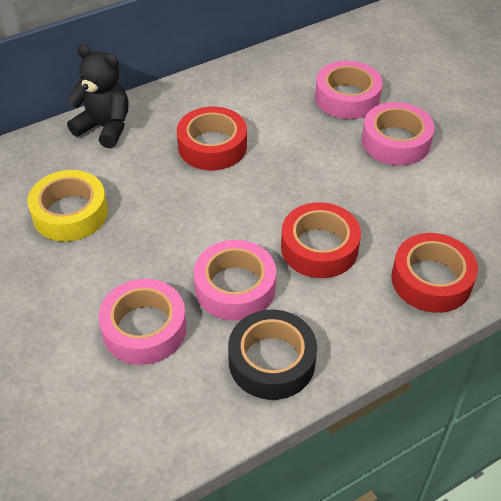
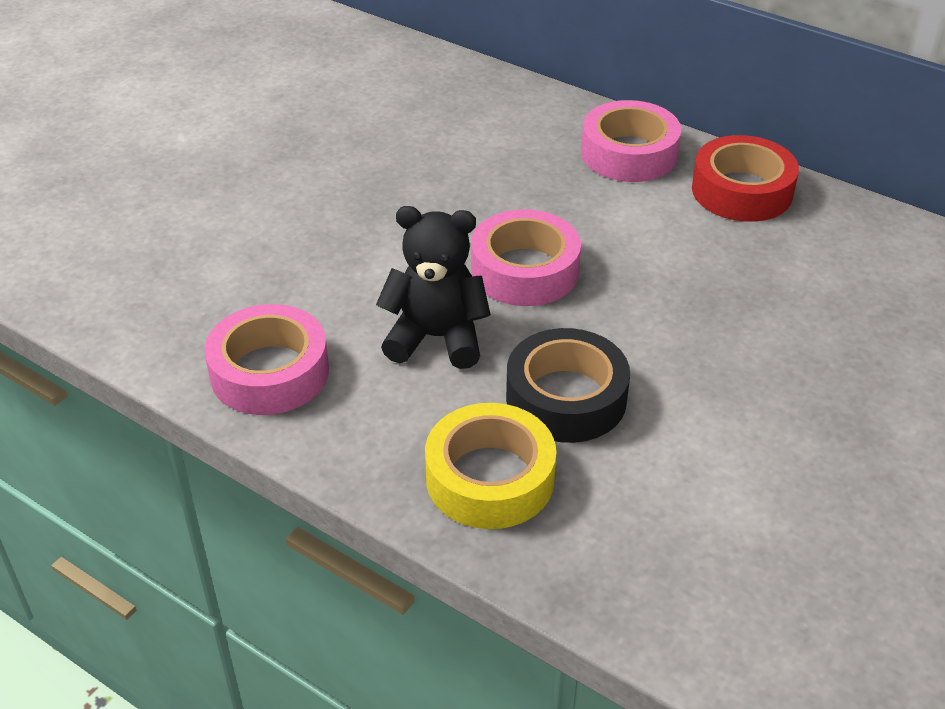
pink tape: [98,279,187,365] [194,240,276,321] [315,61,383,119] [362,102,435,166] = 4 -> [204,304,329,415] [471,209,581,306] [581,100,681,182] = 3
red tape: [177,107,247,170] [281,202,361,278] [391,233,478,313] = 3 -> [692,135,799,222] = 1

